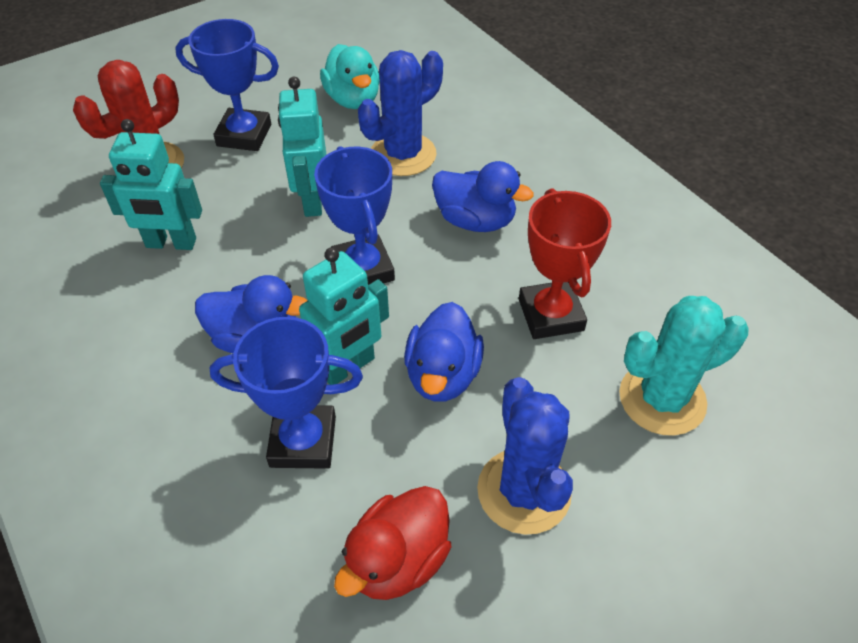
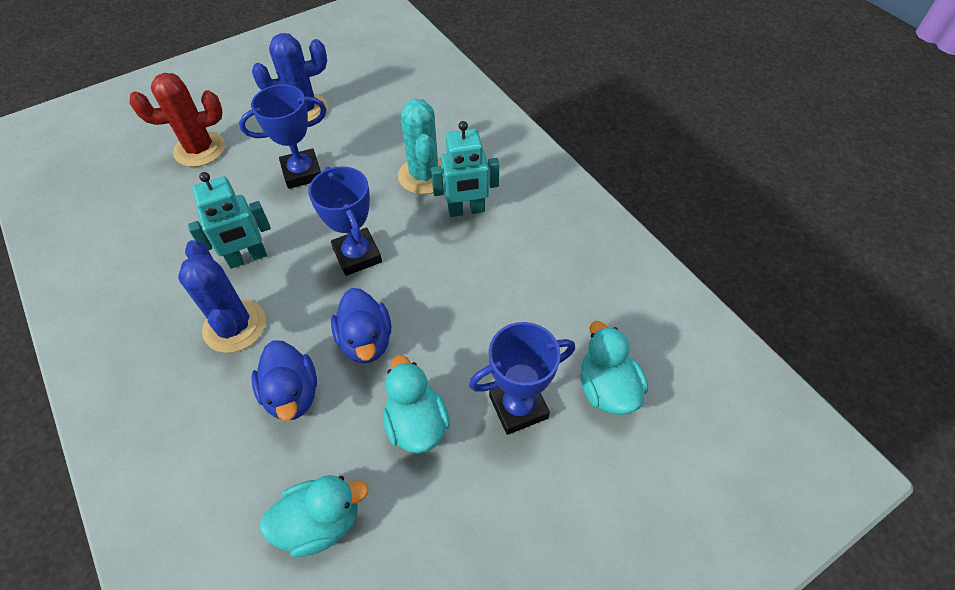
blue duck: [195,275,307,353] [404,302,484,402] [432,161,534,232] = 3 -> [251,340,317,421] [331,288,391,363] = 2
red duck: [334,486,451,600] = 1 -> none = 0
red trophy: [519,188,611,339] = 1 -> none = 0
turquoise duck: [320,44,380,109] = 1 -> [259,475,369,557] [383,355,450,453] [580,321,648,415] = 3
turquoise robot: [100,119,202,250] [278,77,327,217] [299,247,389,385] = 3 -> [188,172,271,269] [431,121,499,217] = 2

